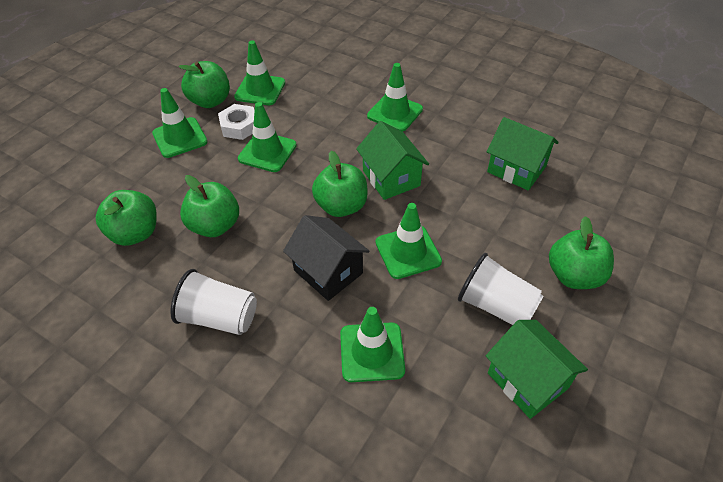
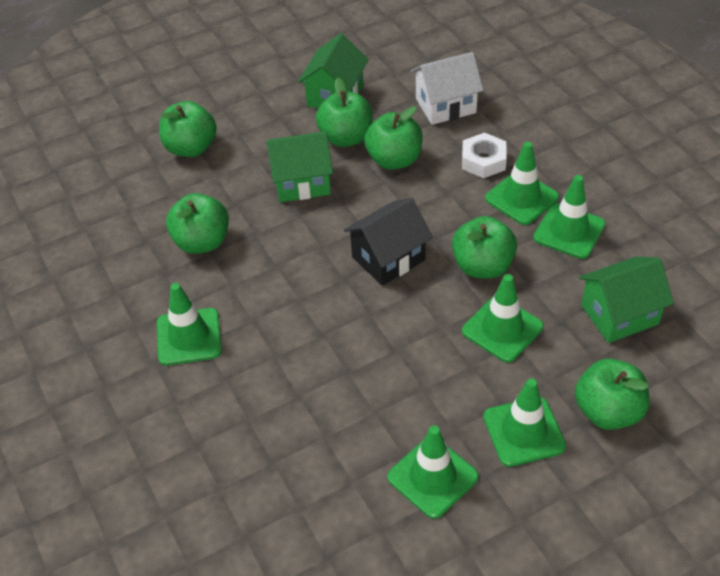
green apple: [96,190,157,246] [179,61,230,108] [180,175,239,237] [312,151,368,217] [549,216,614,289] = 5 -> [159,101,217,157] [166,193,229,254] [316,78,373,147] [364,106,423,170] [452,216,517,279] [575,359,650,430] = 6
white cup: [170,269,257,335] [458,253,543,325] = 2 -> none = 0
white house: none = 0 -> [411,52,483,125] = 1

